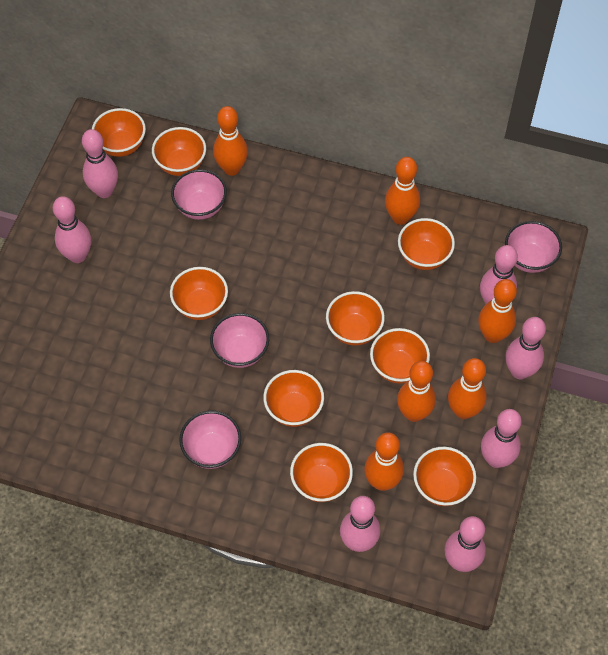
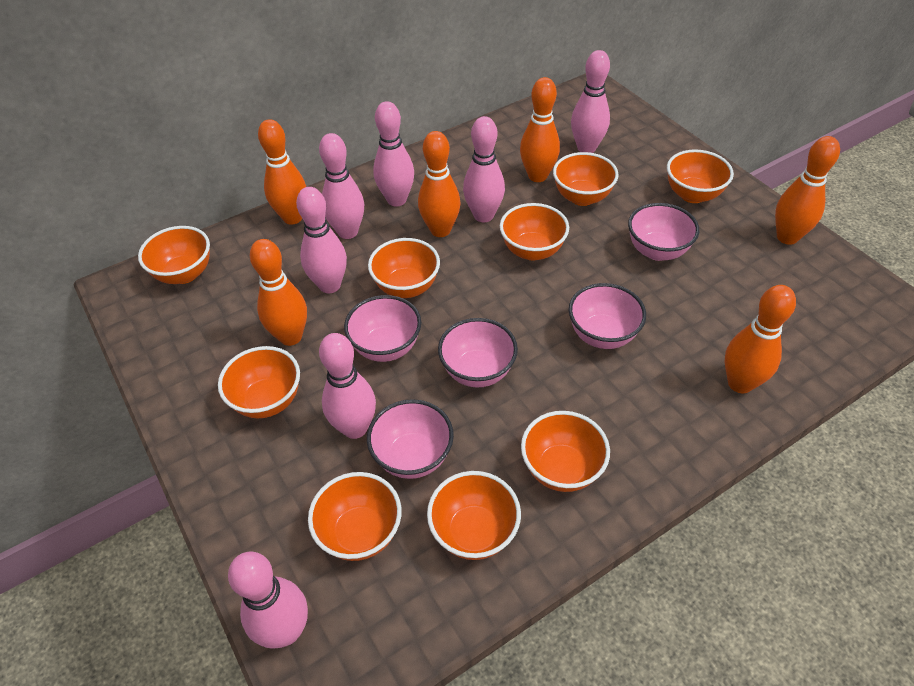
pink bowl: [171,169,227,220] [179,410,241,469] [210,313,269,368] [505,221,562,273] = 4 -> [344,295,421,362] [367,399,454,479] [438,318,518,387] [568,283,646,349] [628,203,699,261] = 5

